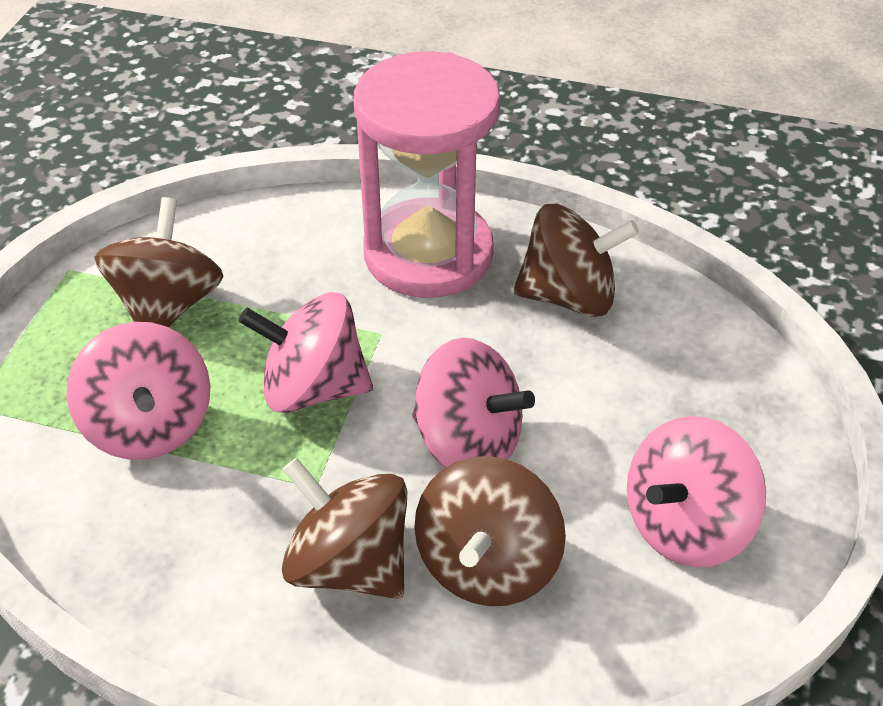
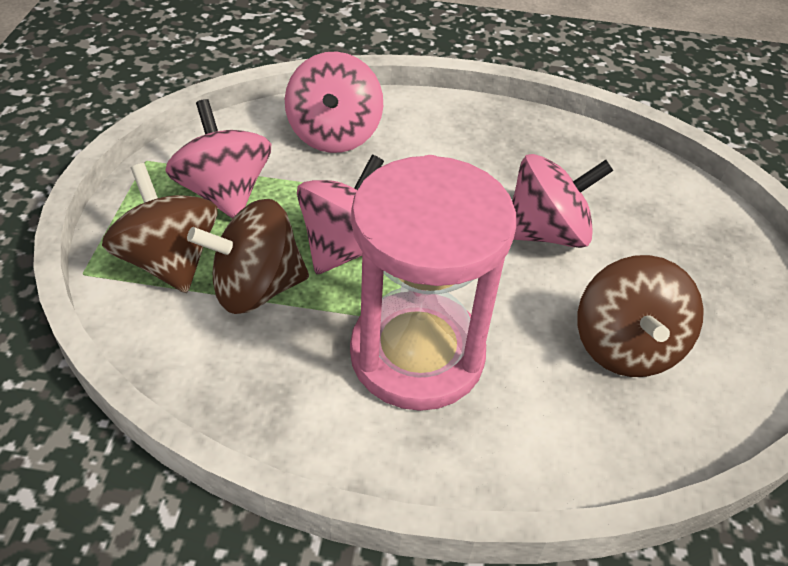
brown spinning top: [94,197,223,327] [282,458,408,599] [414,456,566,606] [513,204,639,317] = 4 -> [102,163,217,293] [187,199,309,314] [577,255,704,377] = 3

